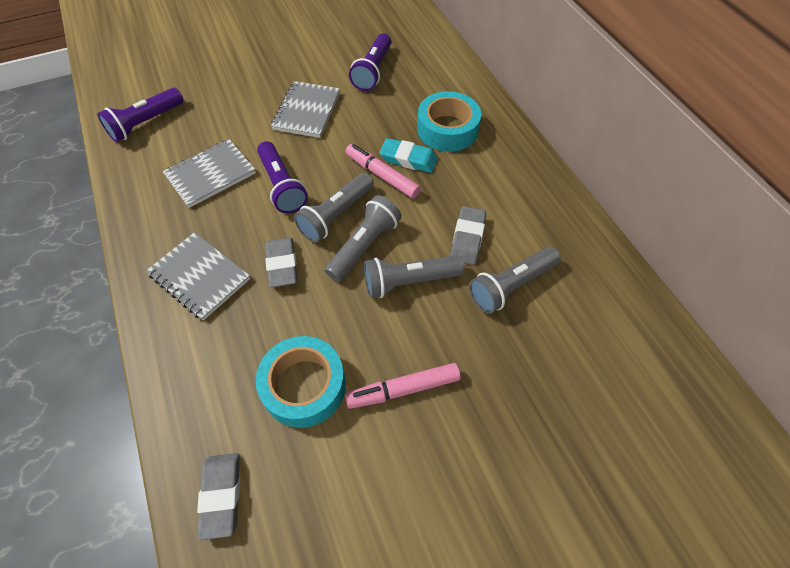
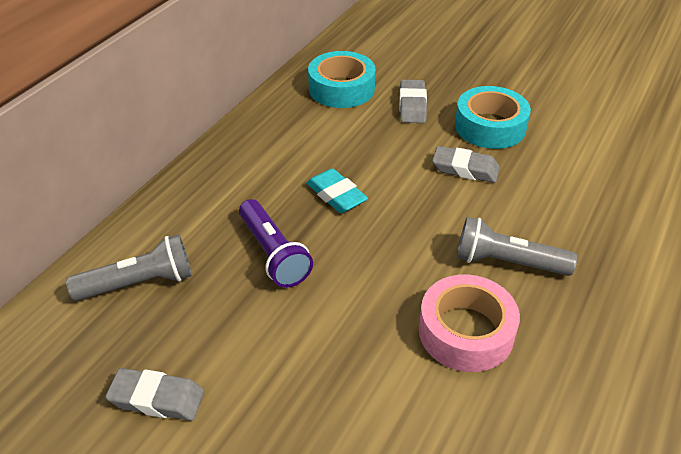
grey flashlight: [294,173,374,243] [325,195,402,282] [364,255,464,298] [469,247,561,314] = 4 -> [66,234,192,301] [457,217,577,276] = 2
grey notebook: [146,232,250,321] [163,139,256,208] [271,81,340,138] = 3 -> none = 0
pink marker: [345,144,421,199] [345,363,461,409] = 2 -> none = 0
pink tape: none = 0 -> [419,275,520,372] = 1
purple flashlight: [97,88,184,142] [257,141,308,214] [349,33,391,91] = 3 -> [239,199,313,288] = 1

